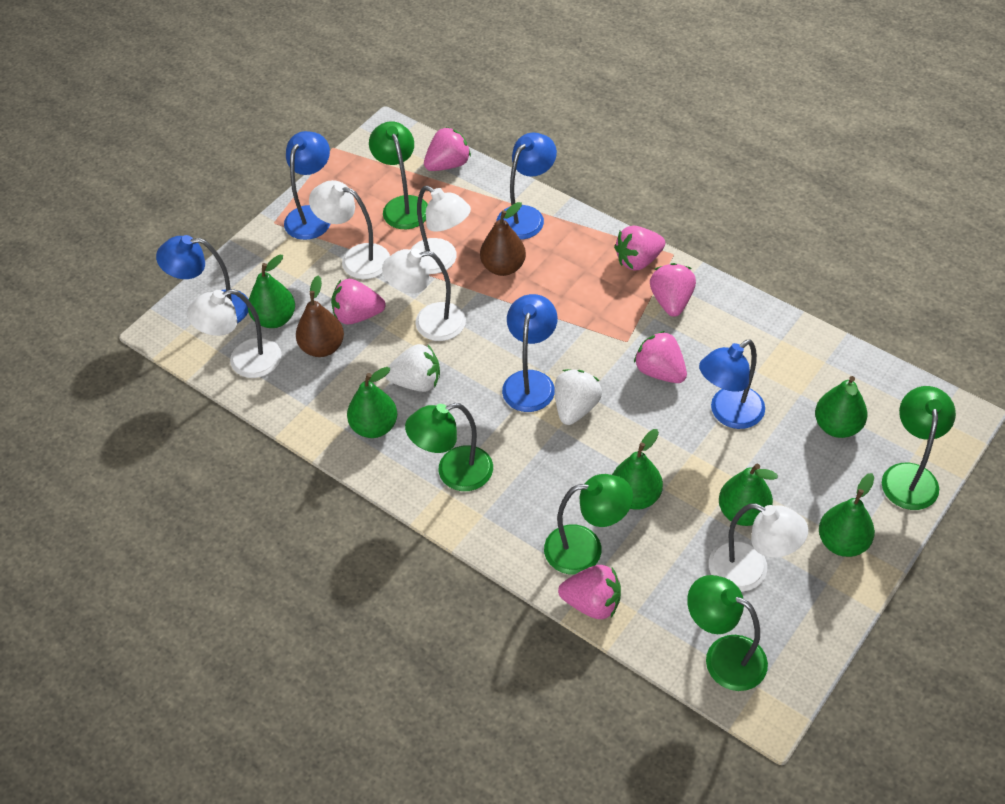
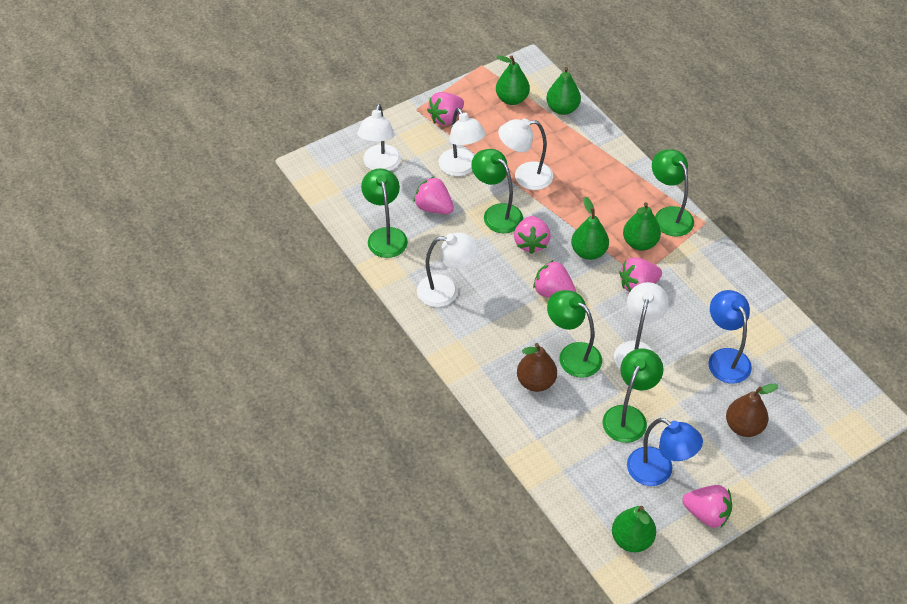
blue lamp: [156,235,249,323] [284,131,330,240] [496,133,557,240] [502,294,558,412] [699,340,765,429] = 5 -> [627,418,703,486] [708,290,752,384] = 2
green pear: [248,255,295,328] [347,367,397,438] [612,429,663,510] [719,464,778,526] [815,376,867,438] [819,473,875,557] = 6 -> [496,55,530,105] [546,67,581,115] [571,197,609,260] [612,506,656,552] [623,202,661,251] = 5
white strawberry: [385,344,440,392] [554,369,602,425] = 2 -> none = 0

